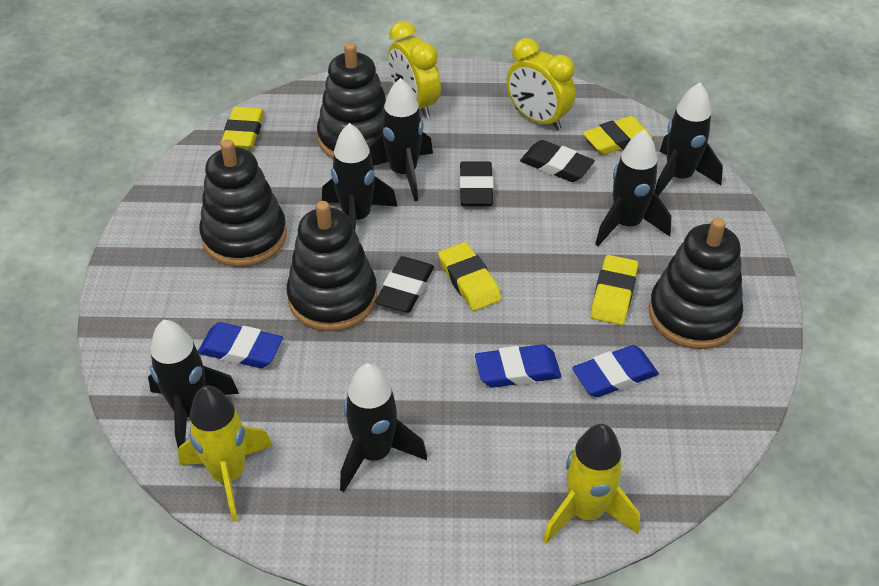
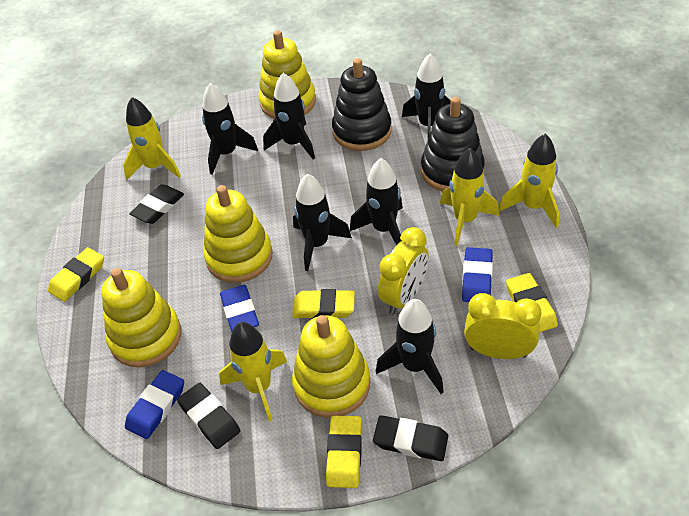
black stacking toy: [199,139,287,267] [287,201,377,331] [317,42,386,159] [649,218,743,349] = 4 -> [332,58,392,151] [421,97,485,191] = 2
yellow rocket: [178,386,273,522] [543,424,640,543] = 2 -> [123,97,181,180] [219,322,287,422] [440,148,499,246] [499,134,559,228] = 4
yellow stacking toy: none = 0 -> [101,268,181,367] [203,185,273,283] [258,30,316,119] [292,315,370,418] = 4

